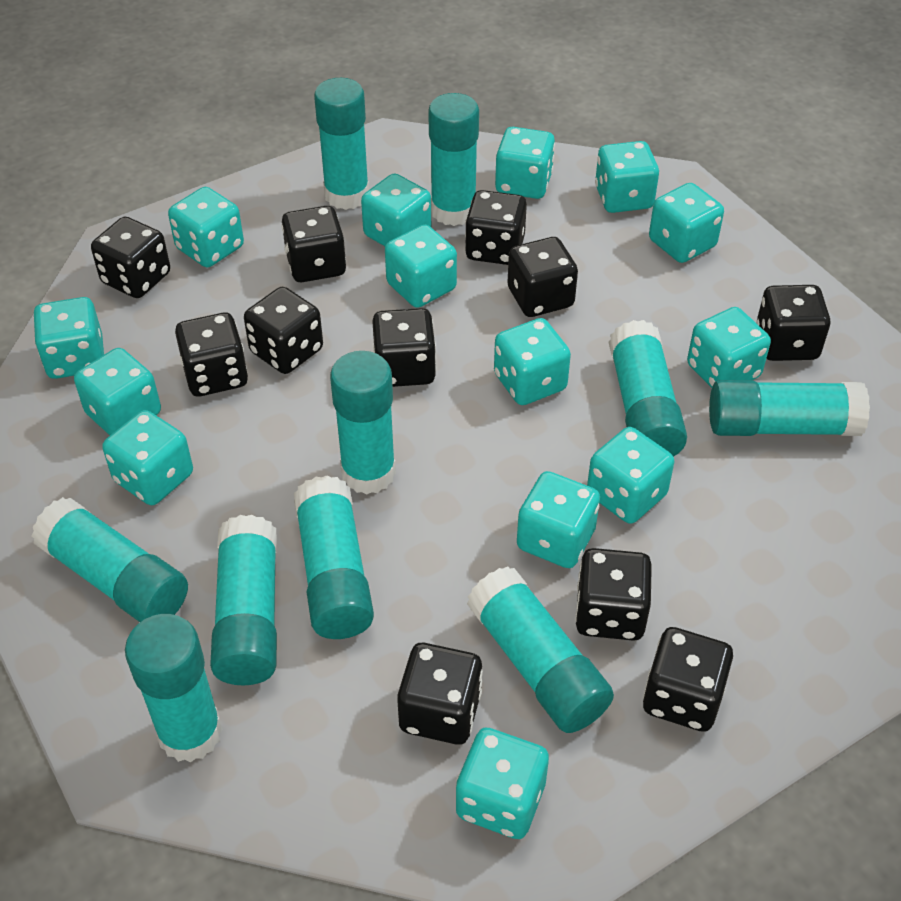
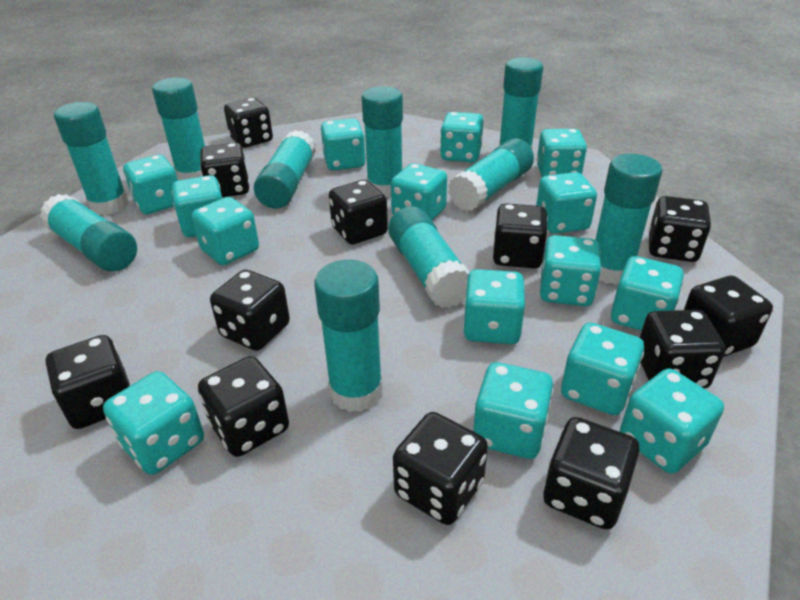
black dice: [91,217,170,298] [175,313,248,397] [244,287,323,374] [281,206,346,282] [372,308,436,387] [397,643,483,745] [465,190,527,265] [508,237,578,317] [575,548,652,641] [643,627,733,732] [756,285,830,361] = 11 -> [46,335,130,429] [198,356,289,457] [200,143,250,197] [210,270,290,351] [224,98,273,148] [329,180,388,245] [393,412,488,525] [493,203,548,268] [543,417,640,530] [640,310,726,389] [648,196,711,262] [684,276,773,357] = 12
turquoise dice: [33,297,104,379] [74,348,161,435] [102,410,193,505] [168,187,244,267] [361,173,431,246] [385,225,457,308] [456,728,549,839] [494,318,571,405] [495,127,555,199] [517,471,600,568] [587,427,674,524] [595,141,659,213] [649,183,724,263] [687,307,771,388] = 14 -> [103,371,204,475] [123,155,178,214] [172,175,222,237] [192,197,259,265] [321,118,366,170] [391,163,447,221] [440,112,484,162] [463,269,525,344] [473,362,553,459] [536,172,597,234] [537,129,587,177] [540,235,602,306] [561,323,644,415] [611,256,684,331] [620,368,724,473] = 15

